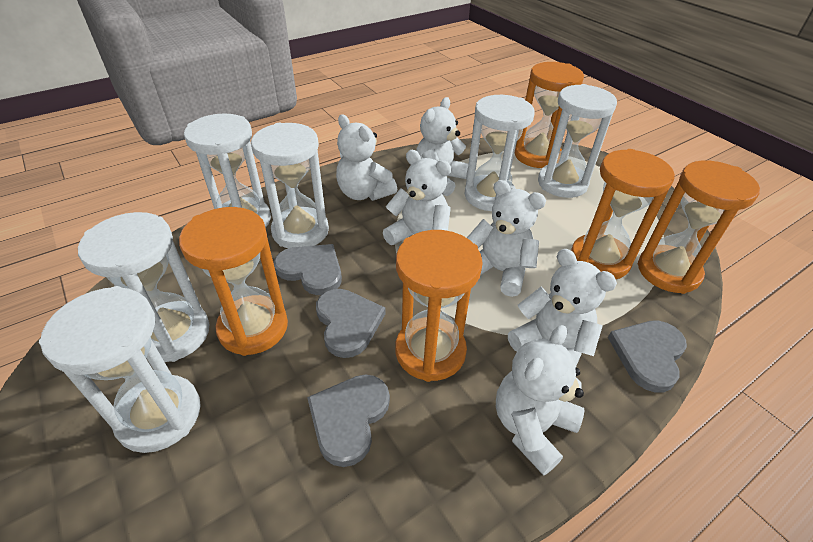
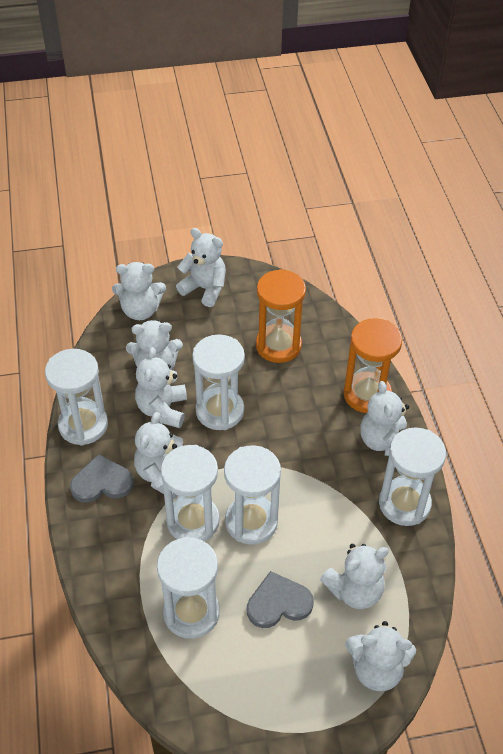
grey heart: [274,244,342,295] [307,374,390,467] [316,289,386,358] [608,321,687,393] = 4 -> [70,454,134,503] [247,571,314,628] = 2
orange hourglass: [179,207,288,356] [395,230,483,382] [515,62,584,168] [571,149,675,279] [638,160,760,294] = 5 -> [256,269,306,363] [343,318,402,413] = 2
white teddy bear: [336,114,397,201] [383,150,451,245] [416,97,468,196] [467,180,546,297] [496,325,584,476] [508,249,617,366] = 6 -> [112,262,166,320] [126,320,183,370] [134,412,183,499] [135,347,187,428] [176,228,226,307] [320,544,389,609] [345,621,416,691] [360,381,409,456] = 8

